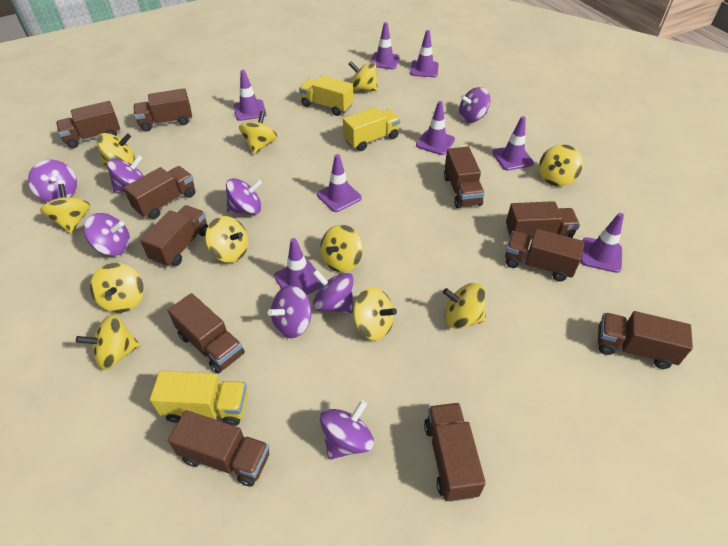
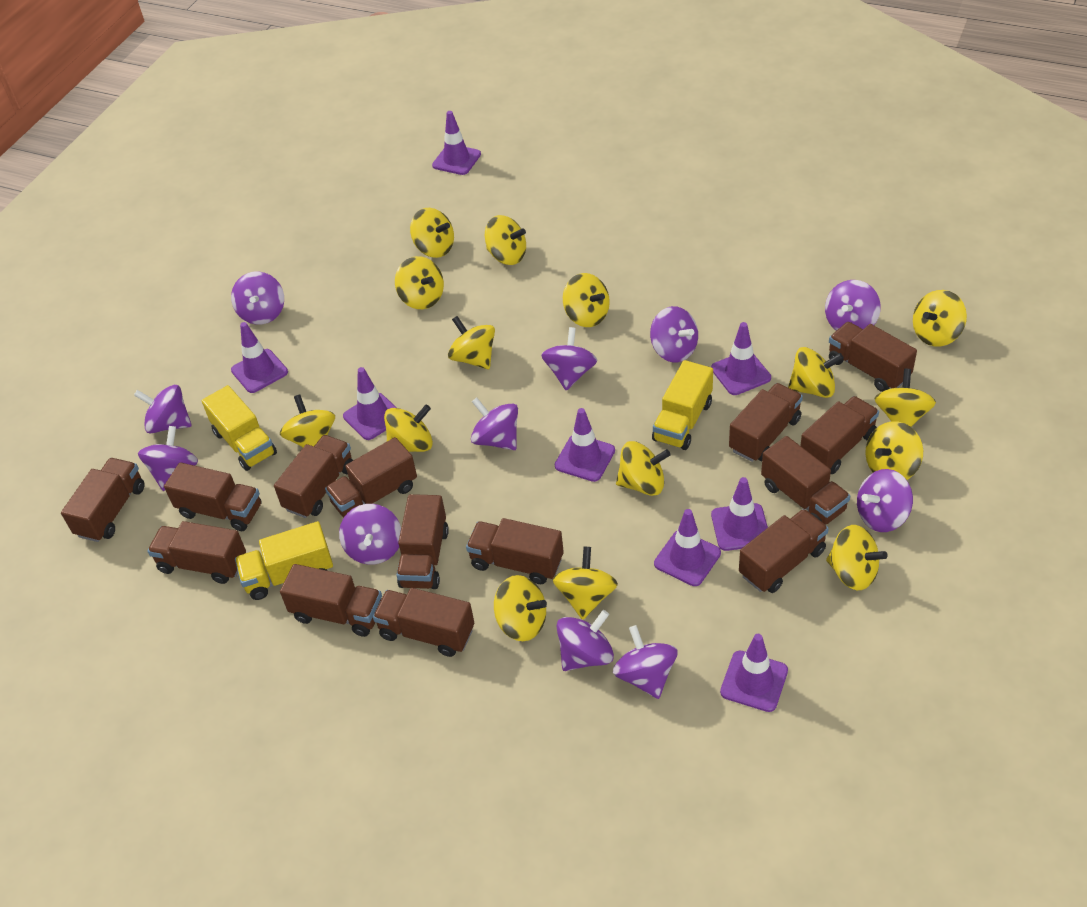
brown truck: [56,101,120,148] [123,166,195,219] [133,88,192,132] [140,205,208,267] [167,293,245,374] [168,410,269,486] [424,403,486,502] [444,147,485,208] [505,229,584,281] [506,201,580,239] [598,311,693,369] = 11 -> [61,458,144,542] [148,521,246,584] [164,462,262,531] [274,435,353,518] [280,564,382,637] [325,437,417,518] [373,588,474,657] [396,494,449,589] [466,518,564,584] [729,383,803,462] [739,509,829,593] [761,436,850,525] [800,396,879,474] [829,322,917,392] = 14
purple spinning top: [28,160,77,202] [84,213,130,256] [107,155,144,193] [226,178,262,215] [268,285,312,338] [312,269,353,313] [320,400,374,460] [459,87,490,123] = 8 -> [134,385,192,433] [138,426,198,491] [231,272,284,325] [339,504,401,565] [471,398,518,450] [541,327,598,391] [556,610,614,671] [613,625,678,699] [650,306,698,362] [825,280,881,331] [857,469,913,532] = 11
yellow spinning top: [40,184,90,233] [76,315,140,370] [90,263,144,313] [96,133,135,165] [205,216,248,263] [239,111,278,154] [320,225,363,273] [348,62,378,91] [353,287,397,340] [443,283,486,329] [539,144,583,186] = 11 -> [280,394,335,447] [384,405,433,452] [395,256,444,309] [410,208,454,258] [448,316,495,369] [485,215,526,265] [494,575,547,641] [553,547,618,620] [563,273,610,327] [616,441,671,496] [788,347,844,398] [826,525,888,590] [865,421,923,480] [874,369,936,427] [913,290,967,346] = 15

